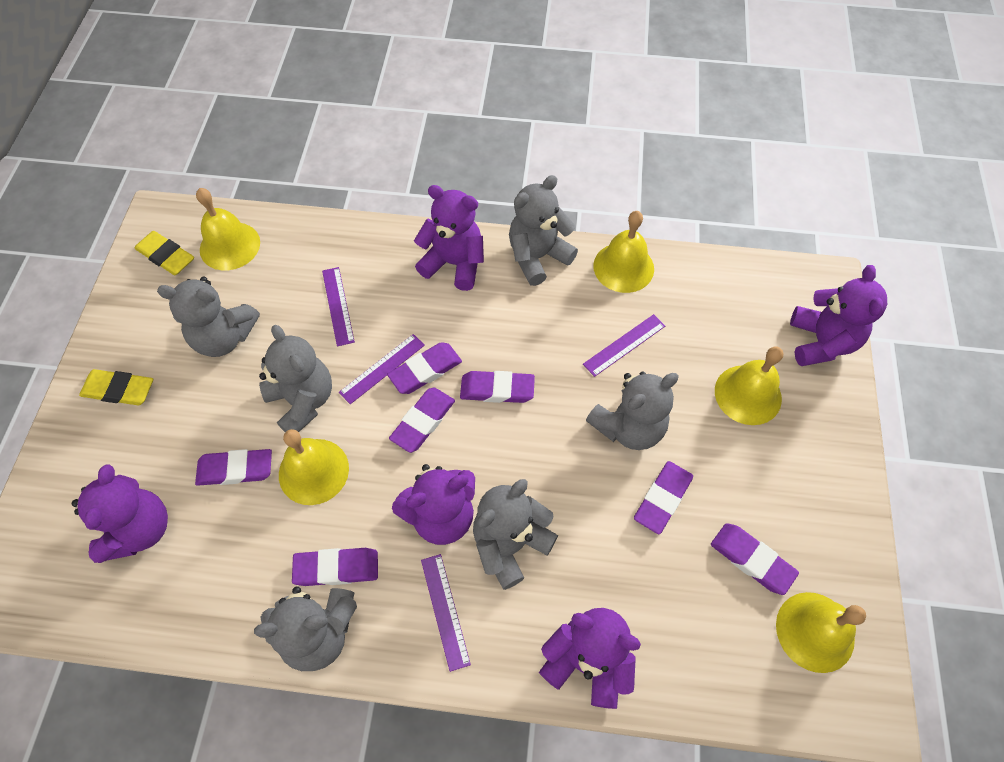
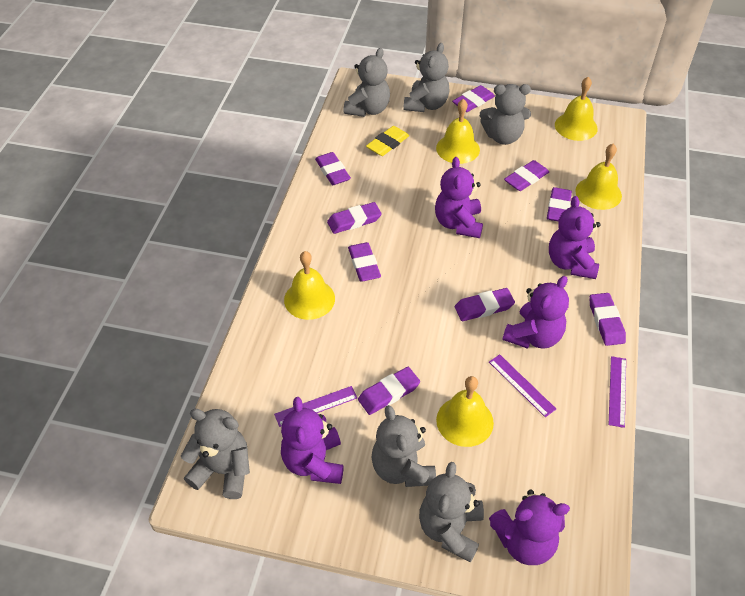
purple eraser: [195,449,272,486] [292,548,378,586] [387,342,462,394] [389,387,455,453] [460,371,535,403] [634,461,693,534] [711,524,799,595] = 7 -> [315,152,351,185] [327,202,382,234] [348,242,381,282] [358,367,420,415] [452,85,495,112] [455,288,515,321] [504,160,549,191] [547,187,572,222] [590,293,626,346] = 9
purple ruler: [322,267,355,346] [339,334,425,404] [421,554,471,672] [583,314,665,377] = 4 -> [274,386,357,427] [489,354,556,417] [609,356,626,428] = 3
yellow eraser: [79,369,153,405] [135,231,194,275] = 2 -> [366,126,409,156] = 1

